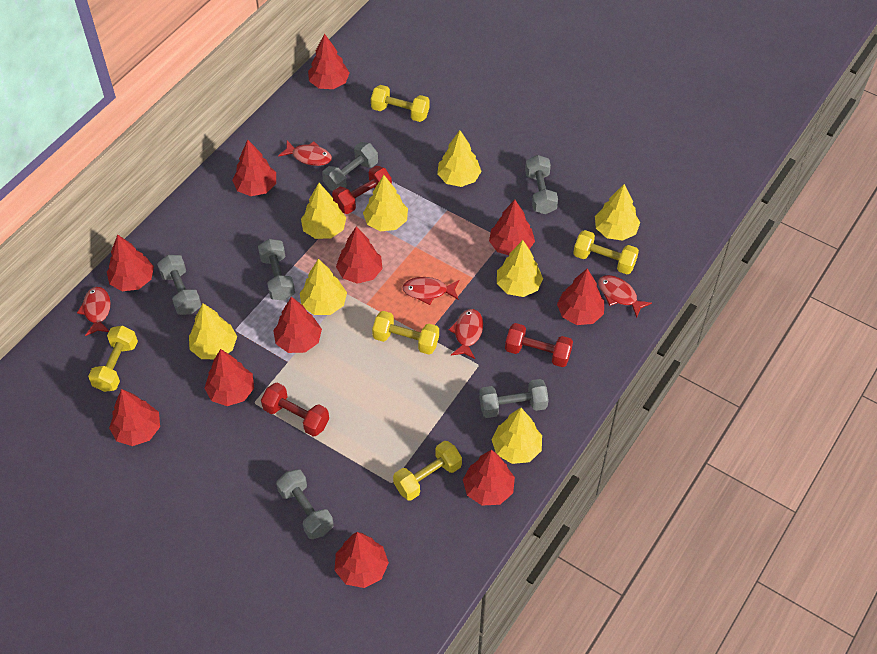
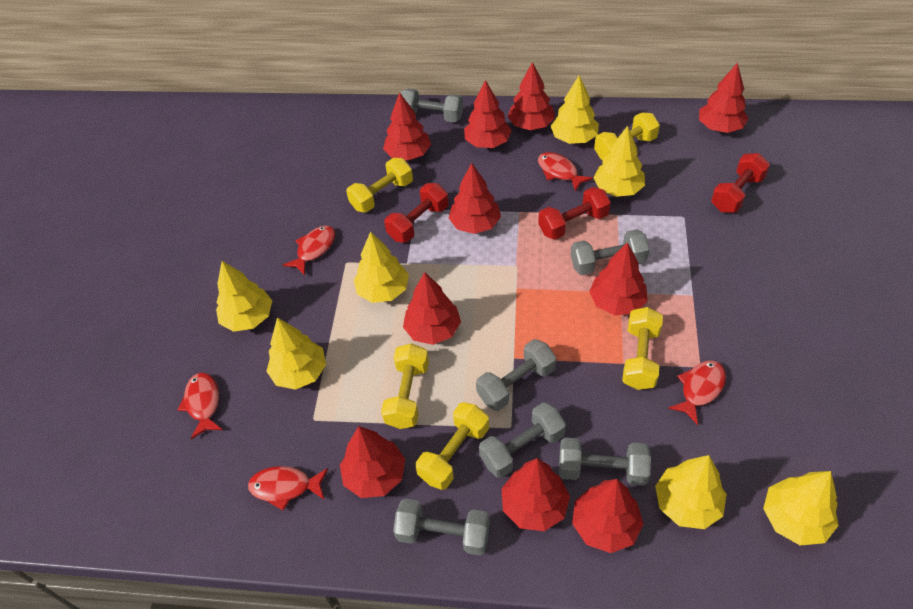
red tree: [107,234,154,291] [109,389,160,446] [204,349,254,406] [232,140,276,196] [273,297,322,353] [308,33,350,89] [334,532,389,588] [336,226,383,284] [463,450,515,506] [489,200,535,255] [557,269,604,325] = 11 -> [340,426,405,498] [383,92,431,161] [403,272,461,345] [449,163,501,234] [464,80,512,148] [501,458,570,531] [508,62,555,130] [572,479,644,553] [589,242,648,316] [699,63,749,133] = 10
yellow tree: [189,303,237,359] [300,259,347,315] [301,183,346,239] [363,175,408,231] [437,130,482,187] [492,408,542,464] [497,240,543,297] [595,184,640,241] = 8 -> [216,261,272,332] [266,317,326,390] [354,231,409,303] [551,75,599,144] [593,126,645,197] [655,455,726,529] [763,471,839,546] = 7

